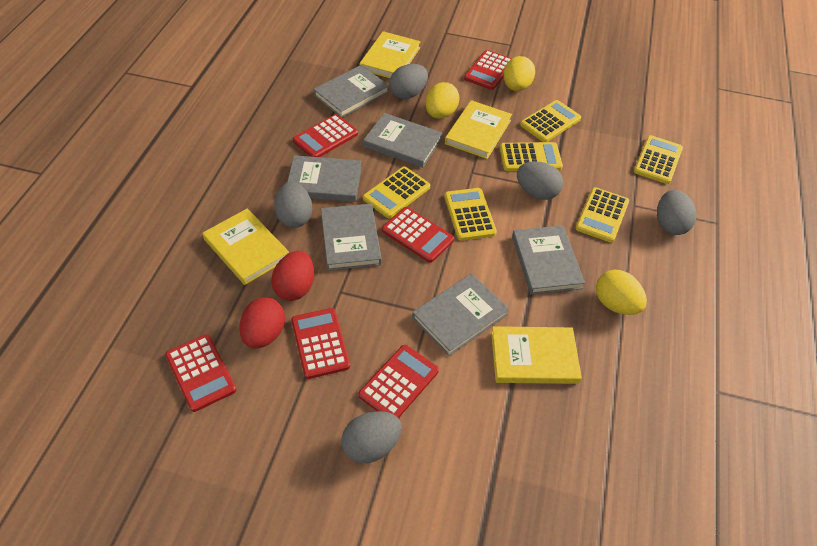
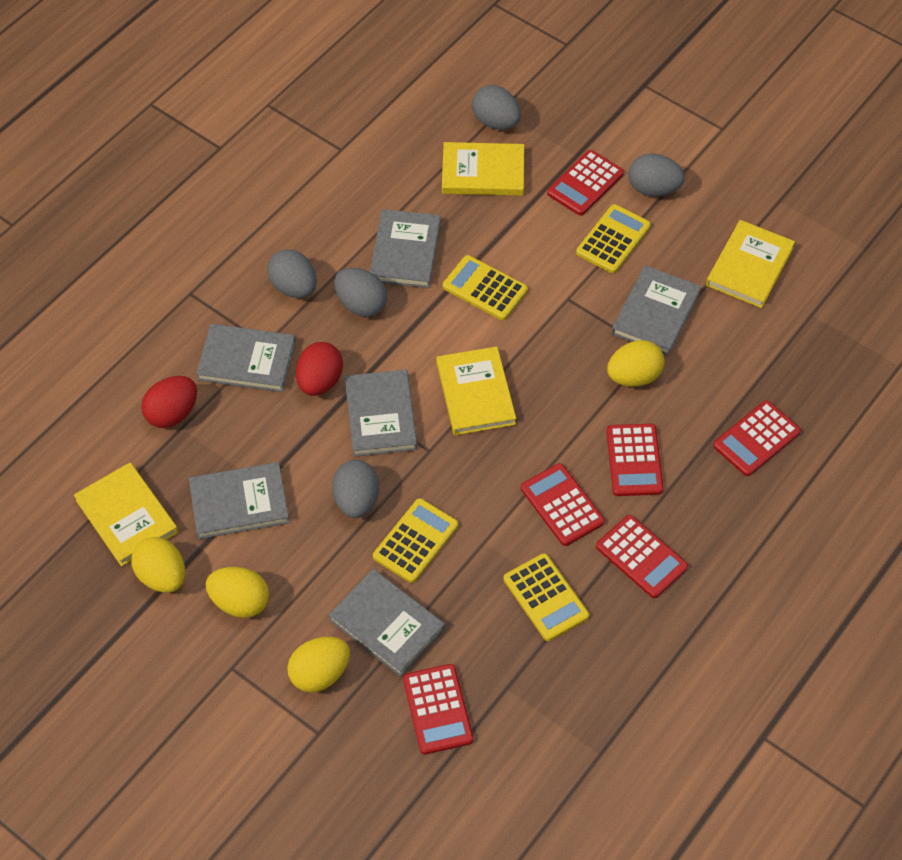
yellow calculator: [363,167,430,218] [444,188,497,241] [500,142,563,171] [520,100,581,142] [576,187,629,243] [634,135,683,184] = 6 -> [373,498,458,583] [443,255,528,320] [504,553,589,641] [576,204,651,273] = 4
yellow egg: [425,82,460,119] [503,56,535,91] [596,270,647,315] = 3 -> [131,537,185,593] [205,567,269,618] [287,637,350,692] [607,340,665,387] = 4

